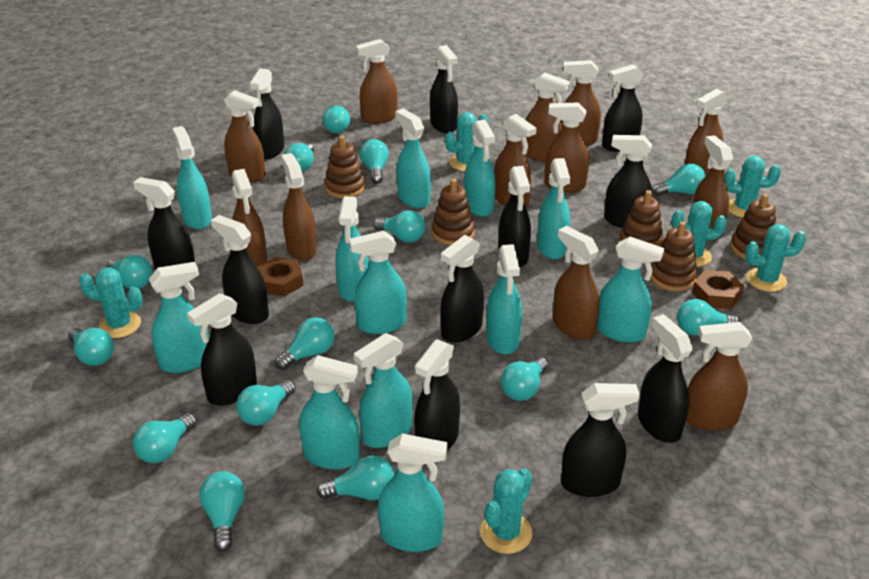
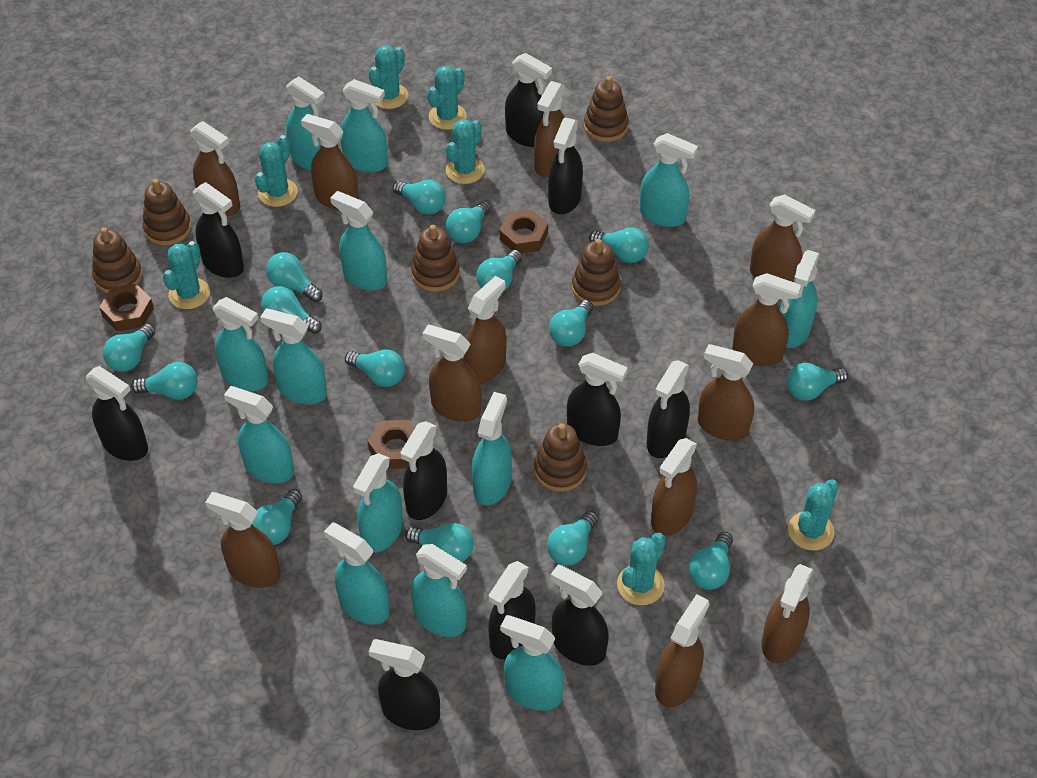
black spray bottle: [133,177,195,269] [187,293,257,406] [211,215,269,324] [249,68,284,159] [414,339,460,450] [430,45,458,133] [440,235,484,342] [498,166,531,268] [561,383,639,497] [602,64,644,152] [604,135,653,228] [638,314,693,443] = 12 -> [86,366,148,461] [193,182,244,278] [368,639,440,730] [400,421,447,520] [488,561,536,659] [505,53,552,147] [548,117,583,214] [550,565,609,666] [567,353,628,446] [647,360,690,458] = 10
brown nut: [257,257,303,297] [692,270,745,309] = 2 -> [99,284,154,332] [367,420,415,469] [500,209,548,253] = 3
brown stacking toy: [325,135,365,198] [432,179,475,245] [619,190,664,247] [651,221,697,291] [730,194,776,259] = 5 -> [92,227,142,293] [143,179,191,246] [411,225,460,292] [534,423,587,492] [572,239,621,306] [584,76,629,142] = 6
turquoise cactus: [79,267,143,338] [445,112,488,171] [480,468,532,554] [671,201,727,267] [724,156,781,218] [745,224,807,292] = 6 -> [163,241,210,309] [255,135,298,207] [368,45,408,109] [427,66,467,130] [446,119,485,184] [617,533,666,605] [788,479,839,551] = 7
turquoise light bulb: [68,328,114,366] [106,255,152,289] [133,413,197,463] [199,471,245,551] [236,380,296,426] [275,317,334,370] [285,143,314,172] [316,456,395,500] [323,106,350,133] [360,139,389,184] [373,210,425,243] [500,357,548,401] [652,164,706,196] [677,299,740,336] = 14 -> [103,323,155,372] [131,362,198,400] [252,489,302,545] [261,286,322,334] [266,252,322,302] [345,350,405,387] [393,180,446,215] [405,523,474,562] [446,201,491,243] [476,250,522,291] [547,511,598,566] [549,300,593,347] [589,227,649,263] [689,532,733,590] [786,363,848,401] = 15
turquoise spray bottle: [149,262,209,373] [172,126,212,230] [299,355,360,470] [335,196,369,302] [349,231,407,334] [354,333,413,448] [378,433,447,552] [395,109,431,208] [464,120,495,217] [486,244,522,355] [537,158,570,259] [597,236,664,343] = 12 -> [213,297,268,391] [224,386,294,483] [260,309,327,404] [286,77,325,171] [324,522,390,625] [330,191,387,291] [340,79,388,172] [353,453,403,553] [411,544,467,637] [472,392,512,505] [500,615,564,711] [640,133,698,227] [780,250,820,348] = 13

